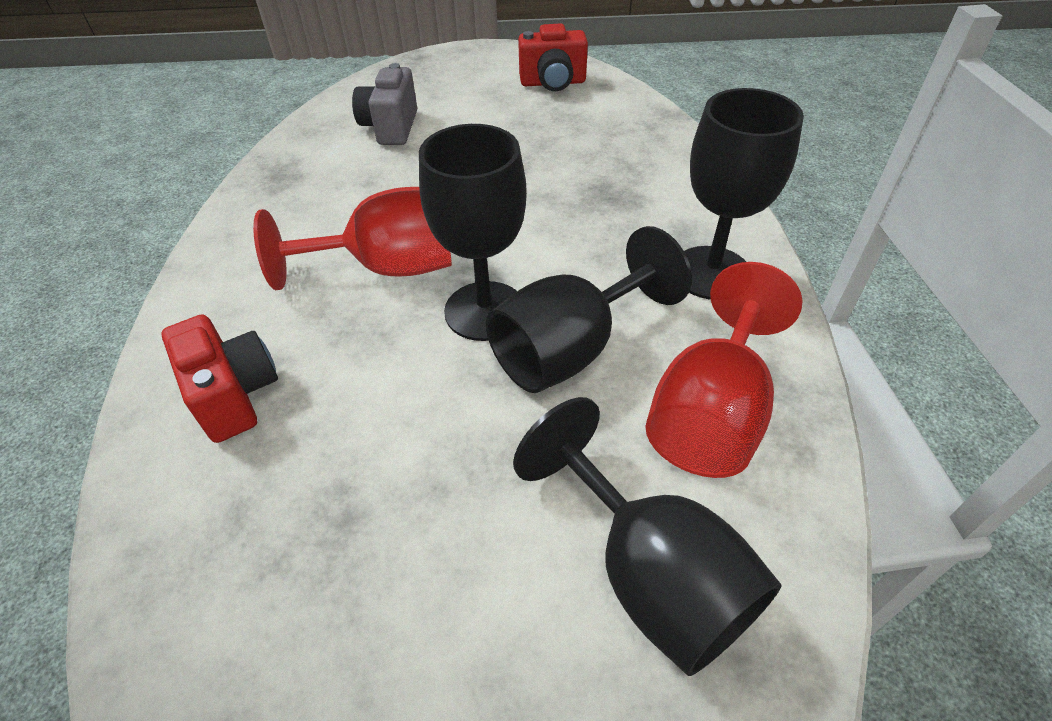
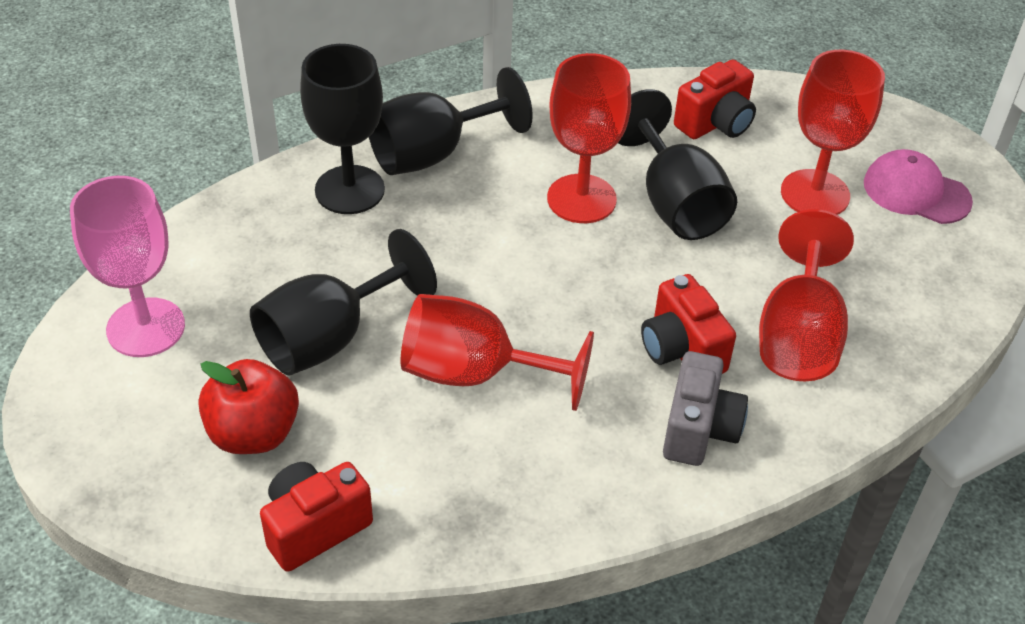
pink cap: none = 0 -> [864,149,973,224] = 1
pink goblet: none = 0 -> [70,176,185,357] = 1
red apple: none = 0 -> [199,359,299,454] = 1
red camera: [161,315,278,443] [518,23,588,91] = 2 -> [260,462,373,572] [641,274,736,374] [674,59,756,139] = 3
red goblet: [253,187,452,290] [645,262,803,478] = 2 -> [401,294,594,411] [547,53,631,223] [759,209,854,381] [781,50,885,215] = 4

